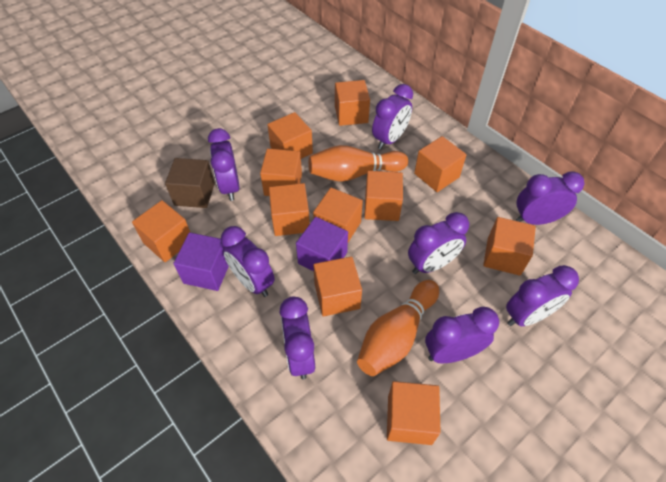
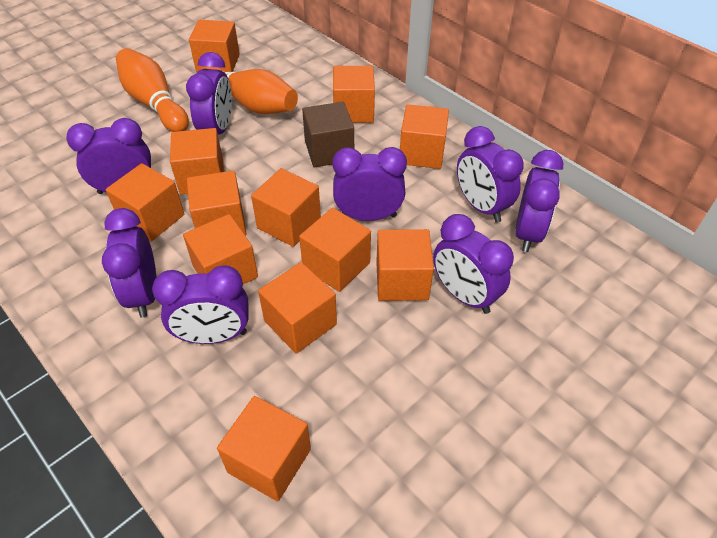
orange cube: [132,200,191,262] [260,149,302,196] [267,112,313,159] [269,183,310,236] [313,187,363,242] [313,257,362,316] [335,80,370,126] [364,171,403,221] [387,381,441,445] [414,136,466,192] [483,217,536,276] = 11 -> [106,163,184,242] [170,128,224,195] [183,214,258,284] [187,171,246,236] [189,20,240,72] [217,396,311,502] [251,168,321,247] [258,262,337,354] [299,208,371,292] [333,66,375,123] [376,229,434,301] [400,104,449,169] = 12
purple cube: [173,232,229,291] [296,217,348,271] = 2 -> none = 0

